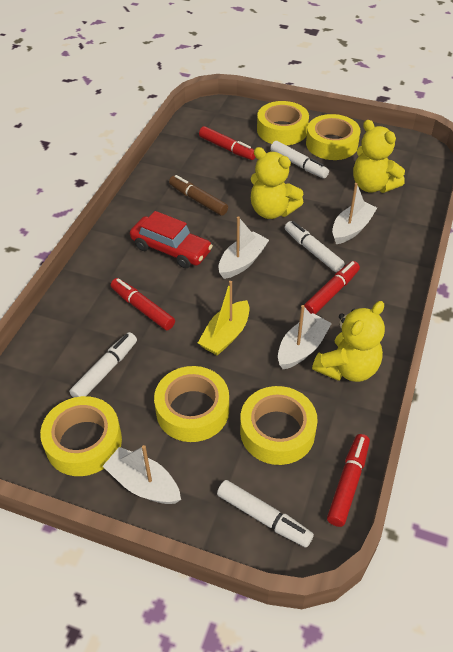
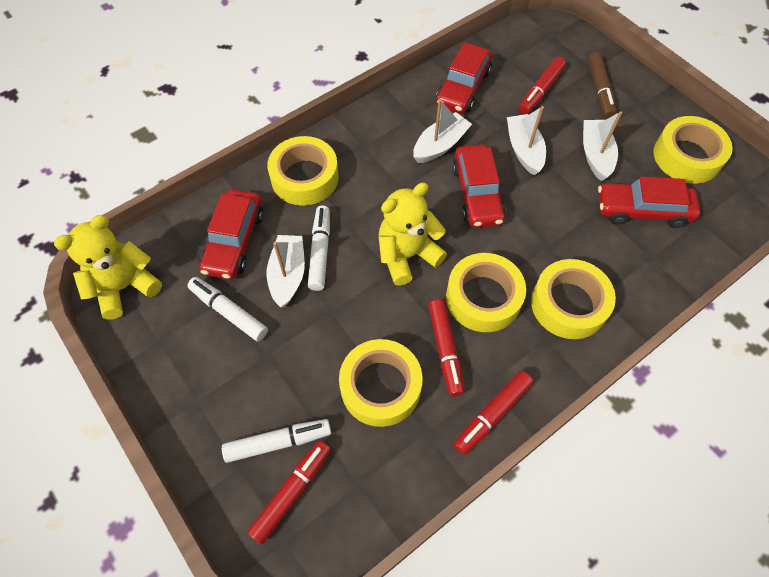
red car: [130,211,213,268] = 1 -> [200,189,263,280] [436,42,493,114] [452,145,505,228] [598,176,700,228] = 4
white marker: [69,332,137,398] [217,480,314,548] [270,141,329,178] [285,221,345,272] = 4 -> [187,277,268,342] [222,419,331,463] [308,205,330,291] = 3
yellow boat: [198,281,249,356] = 1 -> none = 0
yellow teddy bear: [251,147,303,219] [312,301,385,382] [353,120,405,193] = 3 -> [54,215,162,320] [379,183,447,286] = 2

